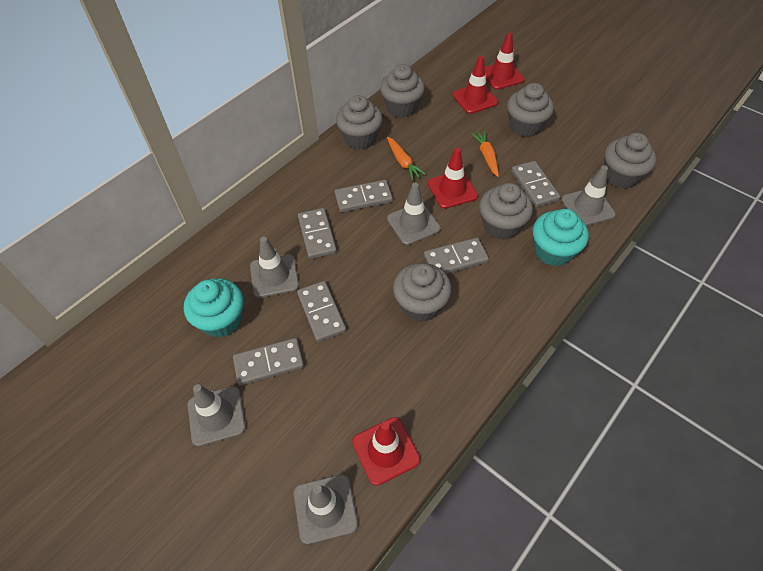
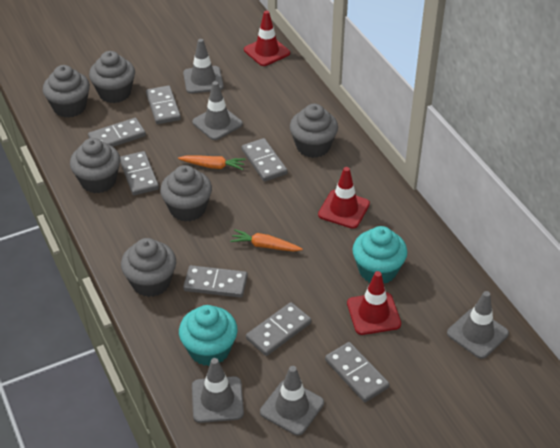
grey domino: [233,338,304,385] [297,281,346,342] [298,208,337,259] [334,180,393,212] [424,238,489,274] [511,161,560,207] = 6 -> [88,118,146,147] [120,151,159,195] [146,85,181,124] [183,265,248,298] [241,138,288,182] [246,302,311,356] [325,342,390,402] = 7
red traffic cone: [352,417,420,486] [428,148,478,209] [452,56,498,114] [485,33,524,90] = 4 -> [244,11,290,66] [318,167,370,229] [347,271,401,335] = 3

